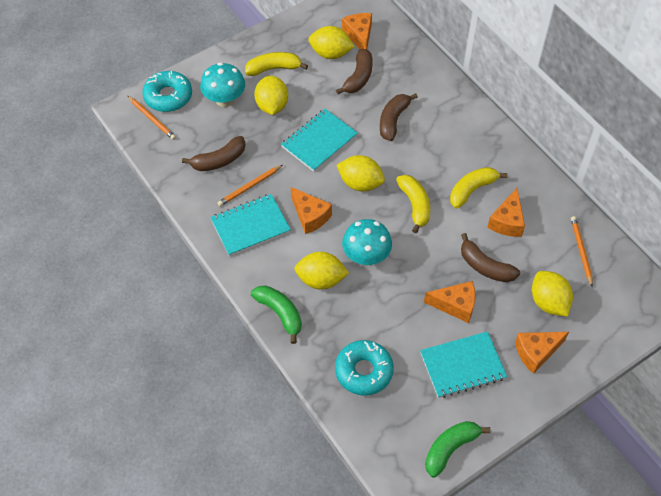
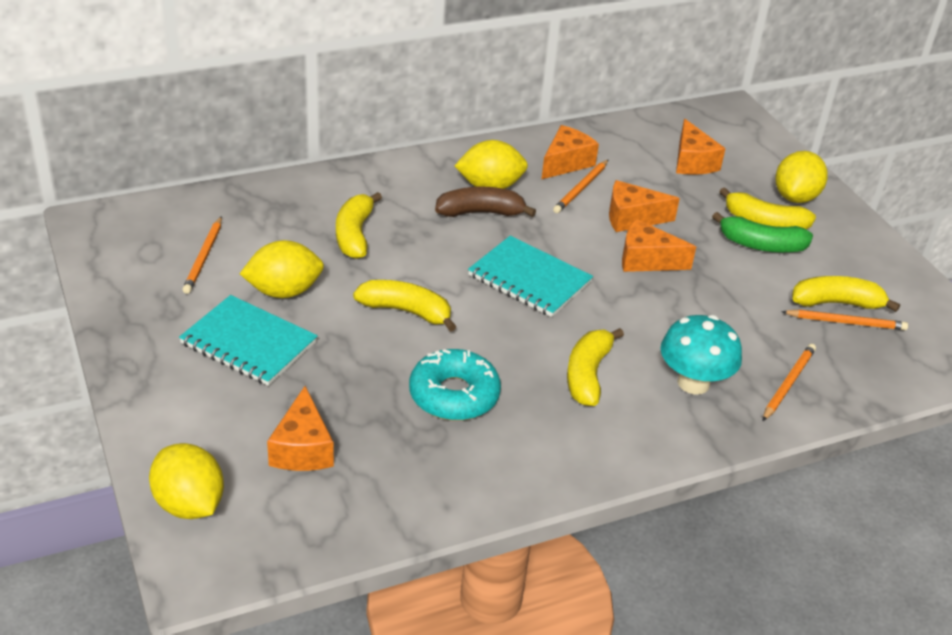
brown banana: [182,136,246,171] [336,48,373,94] [380,93,418,141] [461,233,520,282] = 4 -> [435,187,536,217] = 1
green banana: [251,285,302,344] [425,421,491,478] = 2 -> [712,212,813,253] = 1
orange pencil: [128,96,176,140] [217,165,283,206] [571,216,593,286] = 3 -> [182,216,222,294] [553,160,608,213] [763,344,816,421] [781,309,908,330] = 4
turquoise donut: [142,71,192,112] [335,340,394,396] = 2 -> [409,349,501,421] = 1
turquoise mushroom: [200,62,245,107] [342,219,392,265] = 2 -> [660,315,742,394] = 1
turquoise notebook: [210,194,291,256] [281,109,358,172] [420,331,507,398] = 3 -> [179,295,318,386] [468,236,593,317] = 2
yellow banana: [245,52,308,76] [396,175,430,233] [450,167,507,209] = 3 -> [336,192,382,259] [353,280,457,332] [567,328,624,406] [719,187,816,229] [792,276,900,312] = 5
yellow lemon: [254,76,288,115] [294,252,349,290] [309,26,355,59] [337,155,385,191] [532,271,573,316] = 5 -> [149,443,224,519] [240,240,324,298] [455,140,528,189] [775,151,828,203] = 4

